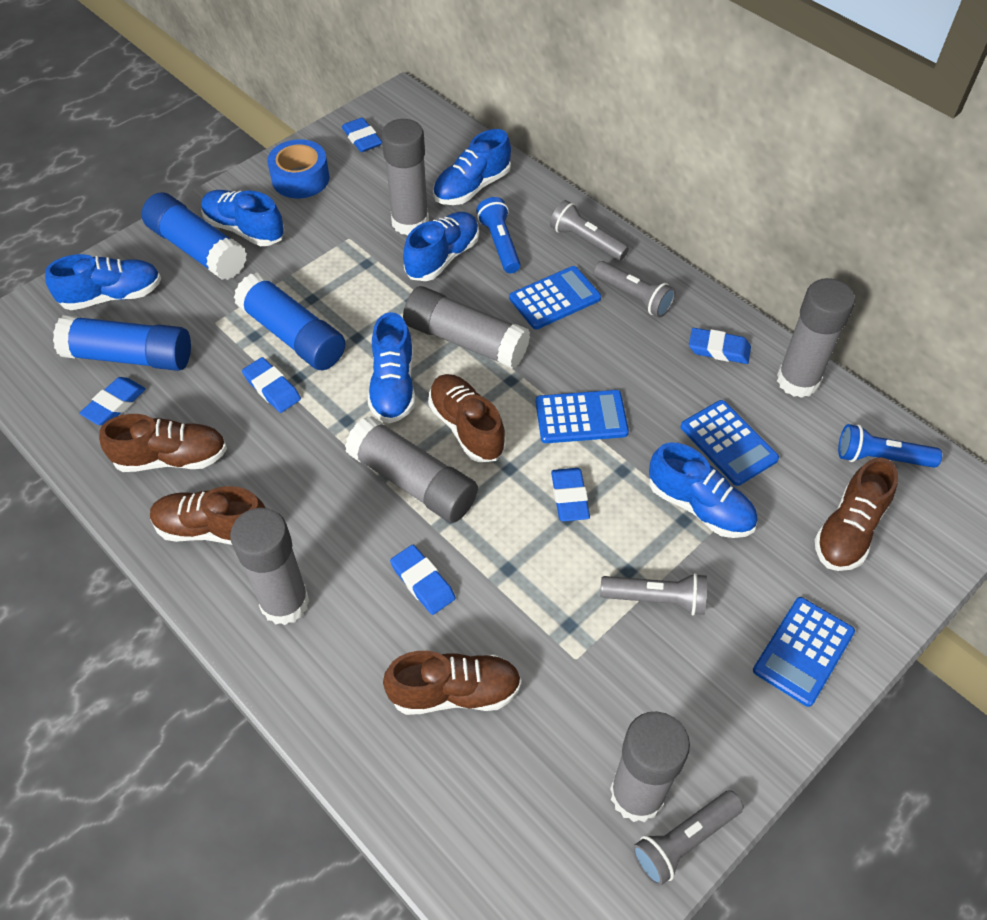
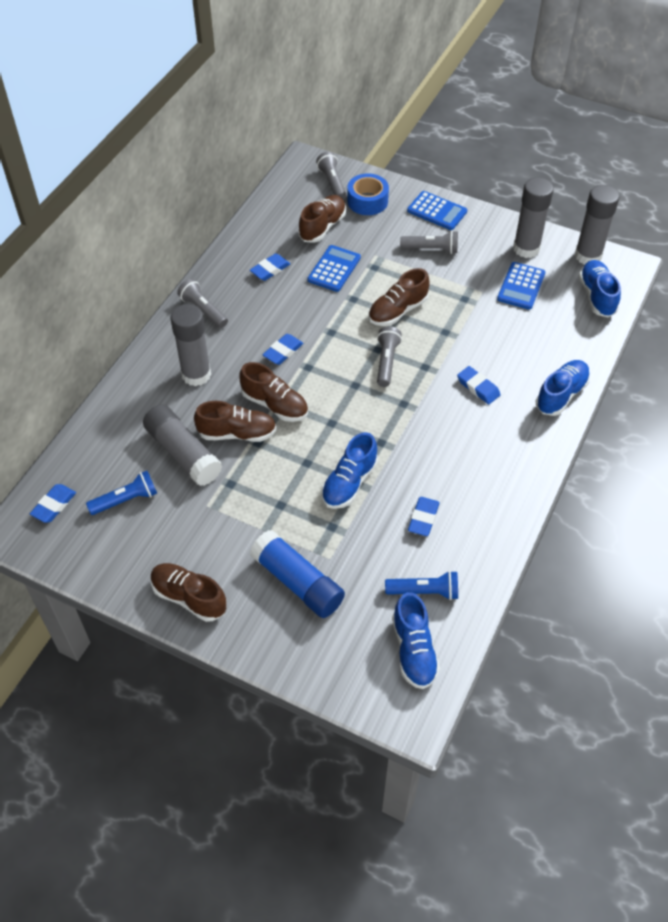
blue calculator: [509,266,601,330] [536,390,629,443] [680,400,779,486] [753,597,855,707] = 4 -> [307,245,361,292] [407,191,467,230] [497,262,546,310] = 3
blue eraser: [79,377,146,425] [242,357,301,413] [342,118,382,152] [390,545,456,615] [551,468,590,521] [689,328,751,364] = 6 -> [30,484,76,523] [250,253,290,281] [262,334,303,365] [408,497,440,536] [457,366,501,404] = 5
blue glue stick: [53,315,191,371] [141,192,247,280] [234,272,346,370] = 3 -> [250,530,345,618] = 1
blue shoe: [45,254,161,310] [201,190,285,246] [368,312,415,423] [403,212,479,281] [433,129,511,205] [649,442,758,538] = 6 -> [321,432,378,509] [392,592,440,689] [536,360,590,416] [579,260,621,317] = 4
grey glue stick: [230,508,310,625] [345,416,478,523] [382,119,429,236] [403,286,530,369] [610,712,690,822] [777,278,855,398] = 6 -> [143,404,222,486] [171,304,211,386] [513,177,554,258] [575,185,619,265] = 4

